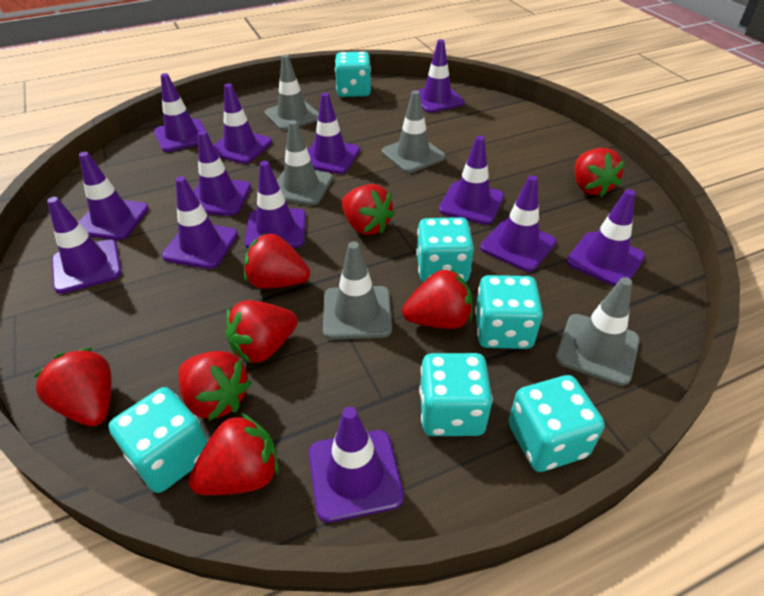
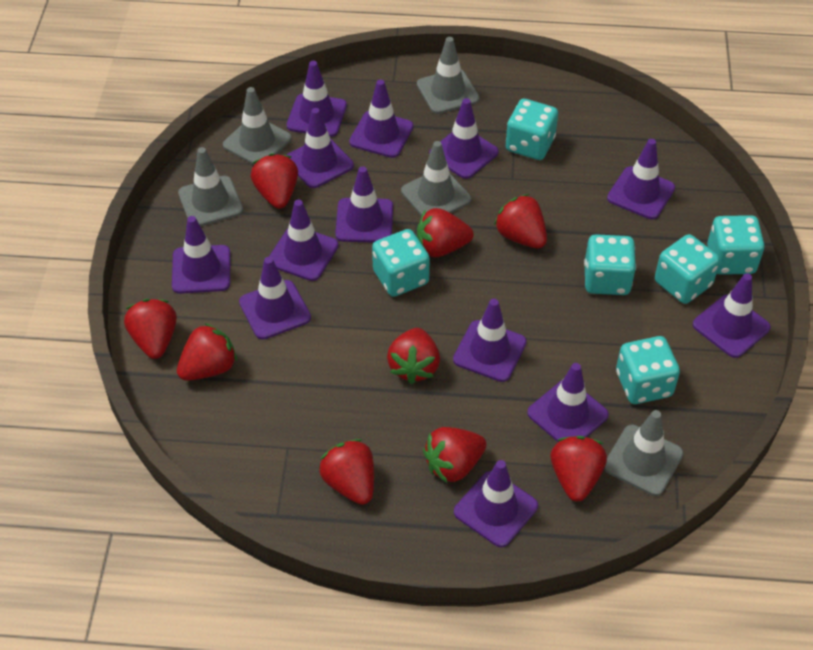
red strawberry: [34,348,112,426] [178,351,252,421] [189,413,279,495] [225,300,298,363] [244,233,310,289] [342,184,395,235] [402,269,473,329] [575,148,625,197] = 8 -> [124,299,177,359] [177,323,237,381] [251,153,298,209] [319,439,374,505] [387,328,440,384] [417,208,474,257] [423,427,486,484] [494,194,547,248] [550,436,607,502] = 9

